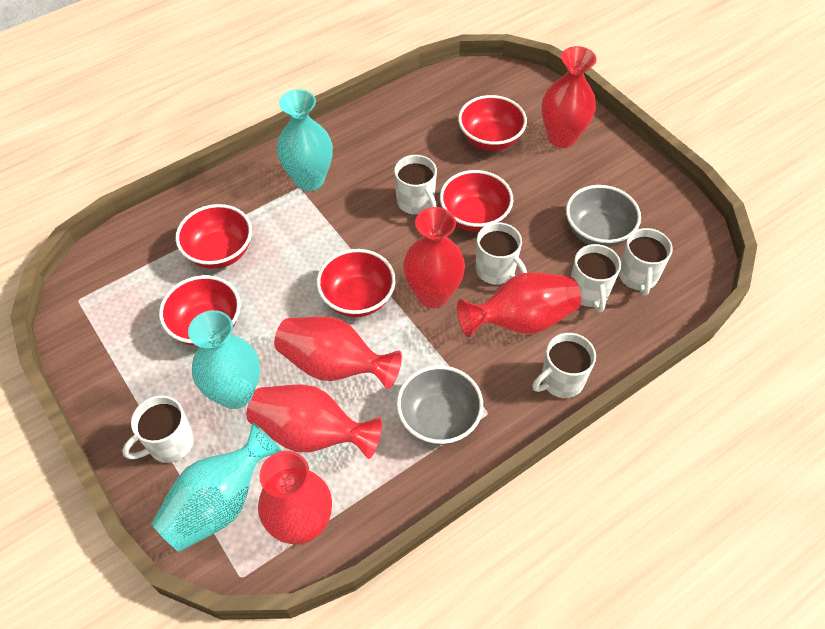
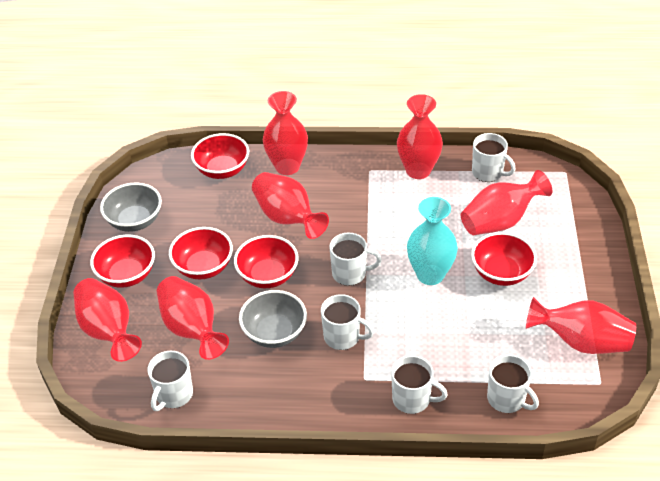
red vase: [247,385,382,459] [258,451,332,544] [274,317,402,389] [403,207,465,308] [457,272,581,337] [542,46,597,148] = 6 -> [73,278,142,362] [157,276,229,360] [252,172,329,239] [263,91,308,175] [397,94,443,179] [461,170,552,235] [526,297,636,354] = 7
turquoise vase: [151,423,282,552] [188,310,260,409] [277,89,333,191] = 3 -> [407,197,458,285] = 1

